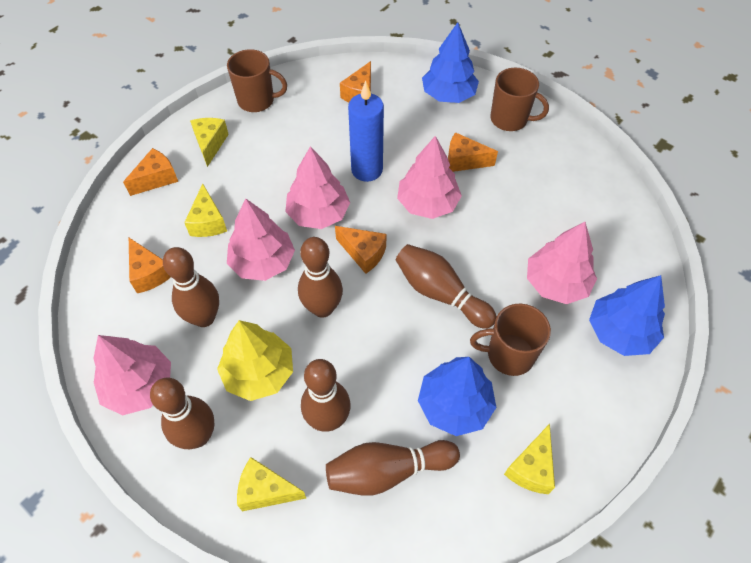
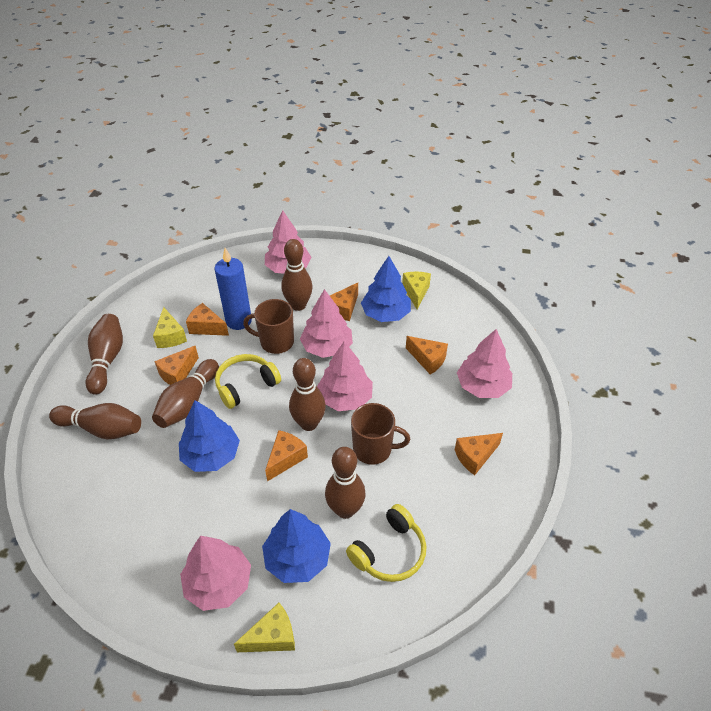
brown mug: [227,49,287,112] [470,304,551,376] [490,68,549,131] = 3 -> [243,299,294,354] [351,403,410,465] = 2
orange cheese: [123,148,178,196] [129,238,171,293] [335,226,387,274] [340,61,371,102] [448,132,498,172] = 5 -> [154,346,199,385] [186,303,229,336] [265,430,308,481] [330,283,358,321] [406,336,448,374] [455,433,503,475] = 6
yellow cheese: [184,184,227,237] [190,118,229,167] [237,457,306,511] [504,424,555,494] = 4 -> [153,307,187,348] [234,603,295,652] [402,272,431,310] = 3
yellow headphones: none = 0 -> [215,354,281,409] [346,504,426,582] = 2
yellow tree: [217,320,293,401] = 1 -> none = 0

